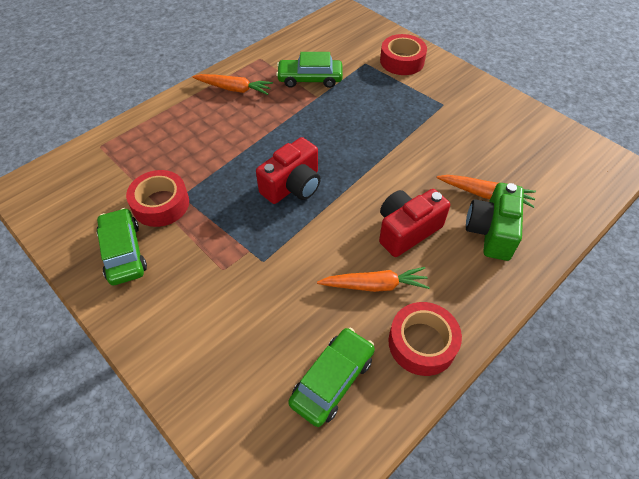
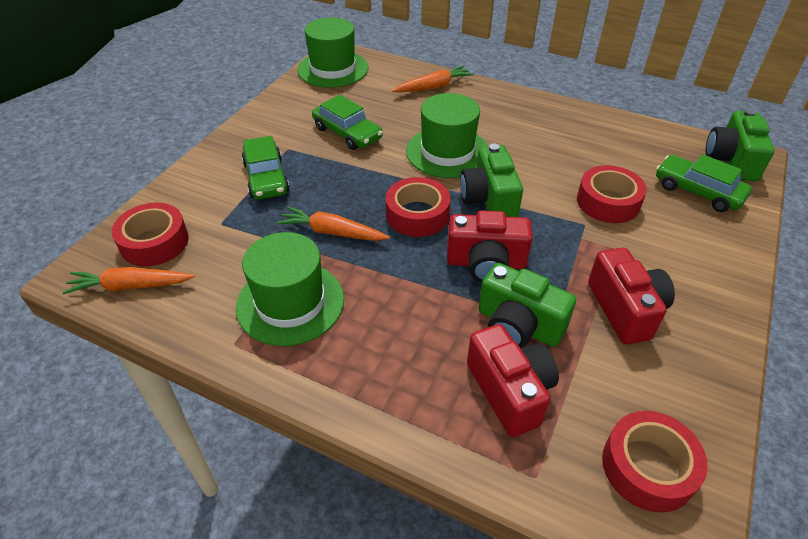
green camera: [466,183,524,261] = 1 -> [460,143,523,217] [478,263,576,349] [706,109,775,181] = 3
green hat: none = 0 -> [236,232,344,346] [297,17,368,88] [406,93,488,178] = 3
red camera: [256,137,321,204] [379,189,450,257] = 2 -> [447,210,533,283] [467,324,559,437] [588,247,675,344] = 3
red tape: [126,170,189,227] [380,34,427,75] [389,302,462,376] = 3 -> [112,203,189,266] [386,177,450,237] [577,165,647,223] [602,411,707,513] = 4

